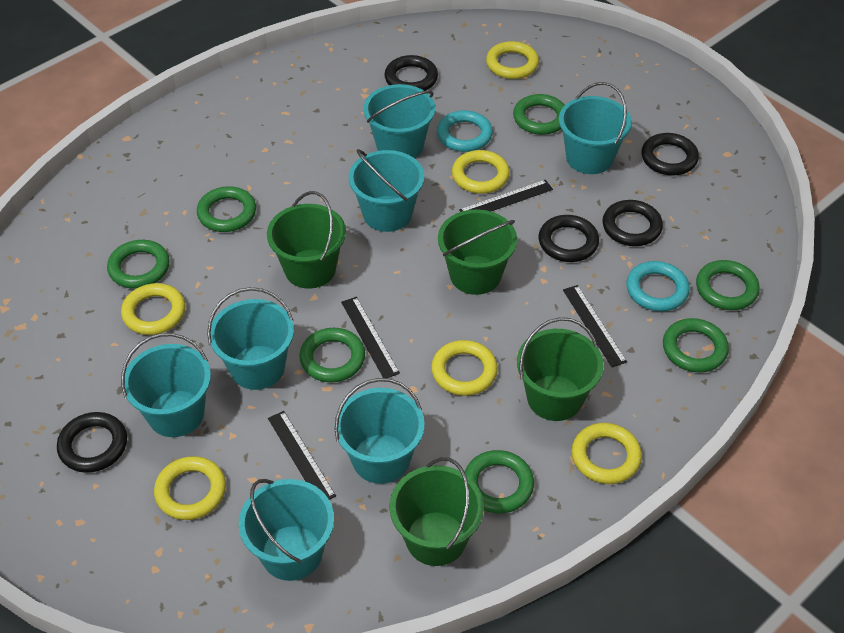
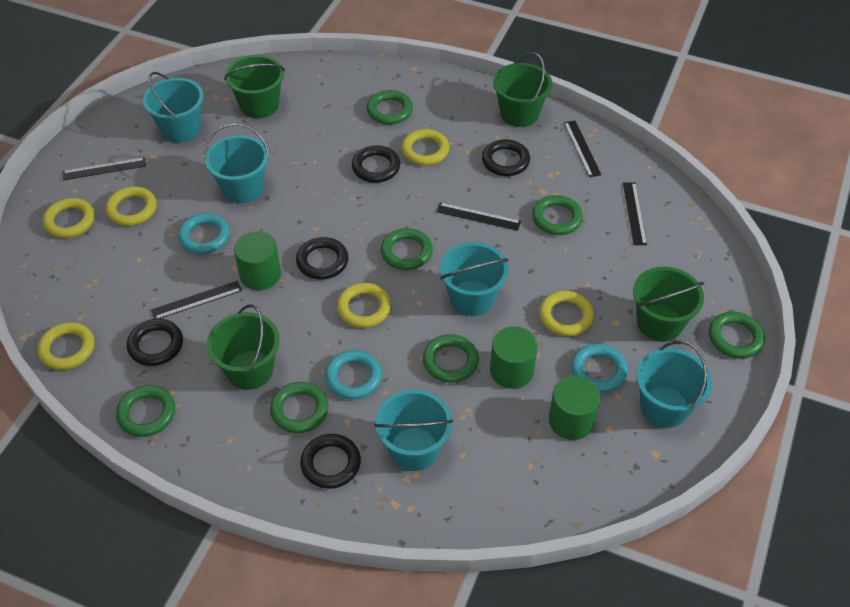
black ruler: [268,411,336,500] [341,297,400,378] [459,180,553,212] [563,285,627,367] = 4 -> [63,157,146,180] [151,281,242,319] [436,202,521,231] [564,121,601,177] [623,183,647,245] = 5
green cylinder: none = 0 -> [234,231,281,290] [490,326,538,389] [549,376,600,440] = 3
turquoise bucket: [121,333,211,437] [207,287,294,390] [239,479,334,581] [335,378,425,484] [349,149,424,232] [364,84,435,158] [559,82,632,174] = 7 -> [143,72,204,143] [204,123,269,203] [374,389,453,471] [440,242,508,316] [636,341,712,428] = 5
turquoise ring: [437,110,493,152] [626,261,690,311] = 2 -> [178,213,230,254] [325,350,382,399] [571,344,628,393] = 3

